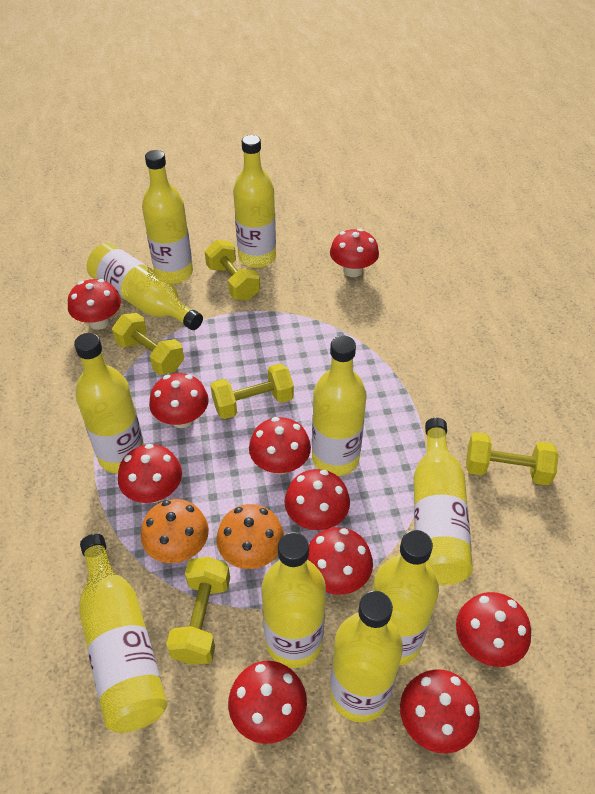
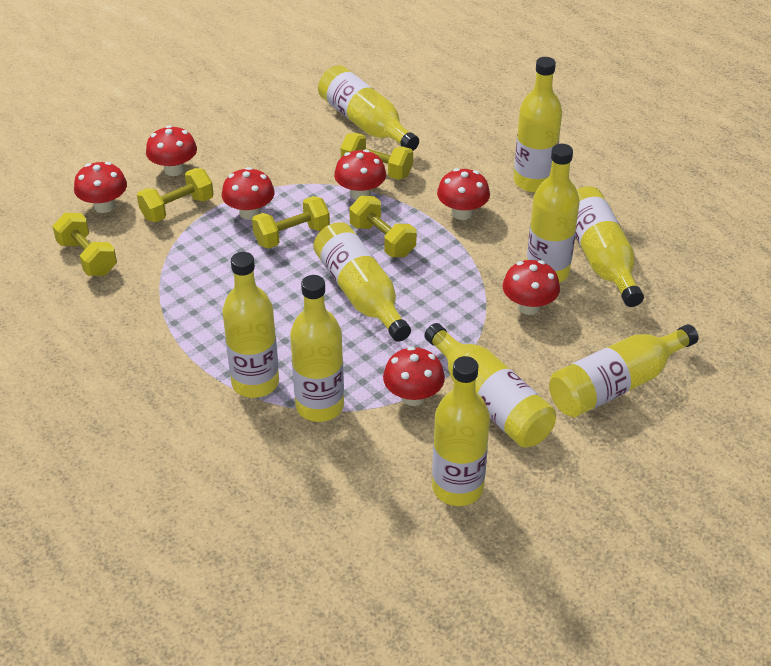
orange mushroom: [141,499,209,563] [216,504,284,569] = 2 -> none = 0
red mushroom: [68,279,121,330] [118,444,182,503] [149,373,209,428] [228,661,307,744] [249,417,311,475] [284,469,350,530] [307,527,373,595] [330,228,379,277] [400,669,480,754] [456,592,531,667] = 10 -> [74,162,127,213] [146,125,197,176] [222,167,275,220] [334,149,386,200] [383,346,445,406] [437,168,490,220] [503,260,560,315] = 7

